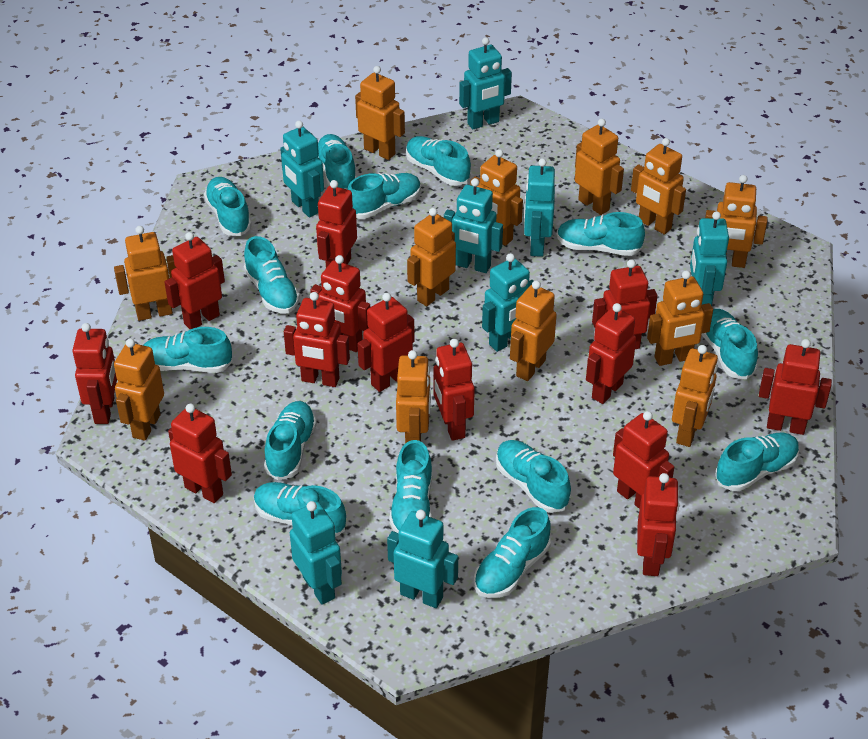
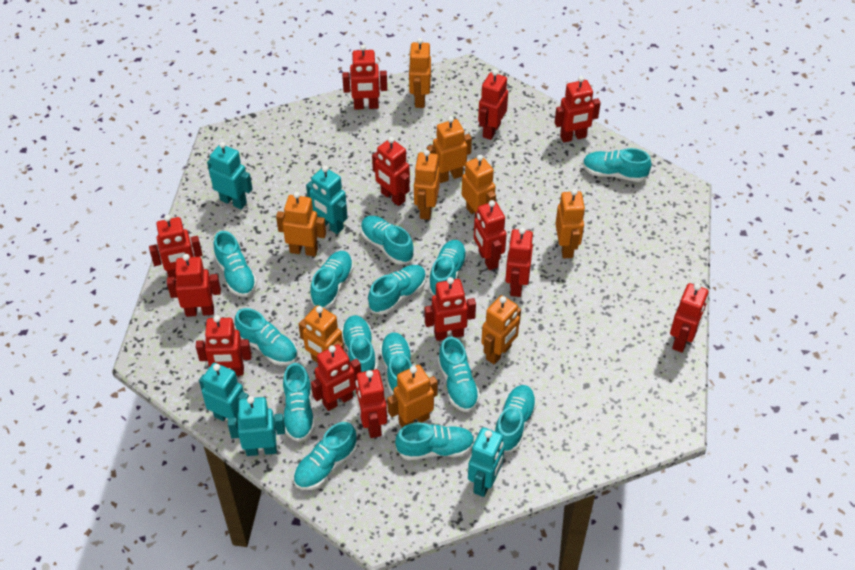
orange robot: [114,226,176,321] [114,339,164,441] [355,66,405,160] [396,350,431,443] [407,208,456,306] [470,149,523,246] [510,281,557,381] [575,119,624,215] [631,138,686,235] [647,270,713,366] [672,345,718,447] [705,175,767,268] = 12 -> [276,192,326,257] [298,305,344,363] [387,365,438,427] [409,38,431,108] [414,150,440,220] [427,116,472,183] [462,154,496,214] [481,295,521,365] [555,189,585,258] = 9
turquoise robot: [280,121,324,218] [290,501,342,605] [387,510,458,608] [444,178,503,273] [459,37,512,129] [482,253,534,352] [524,158,555,257] [690,211,729,306] = 8 -> [199,363,249,423] [207,142,252,209] [228,396,285,456] [306,166,348,234] [468,427,505,497] = 5

